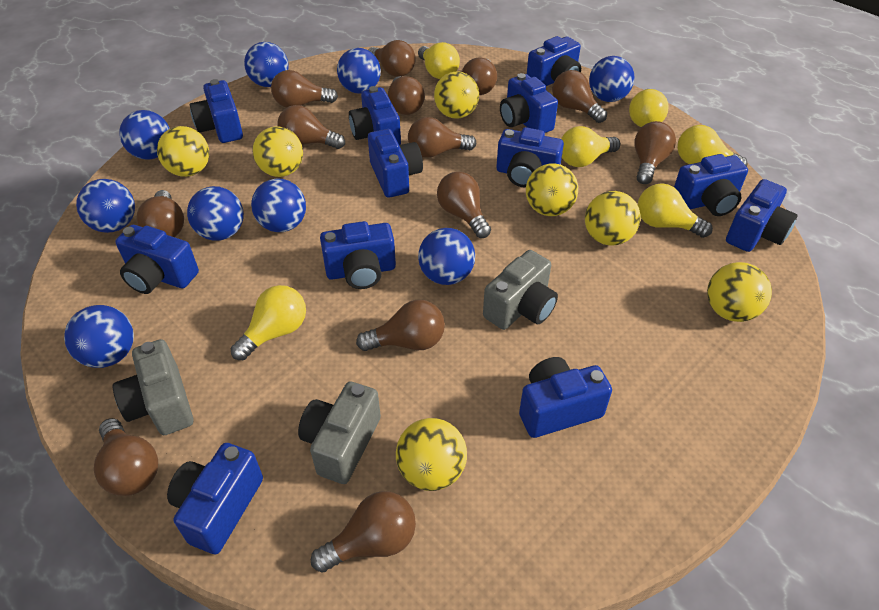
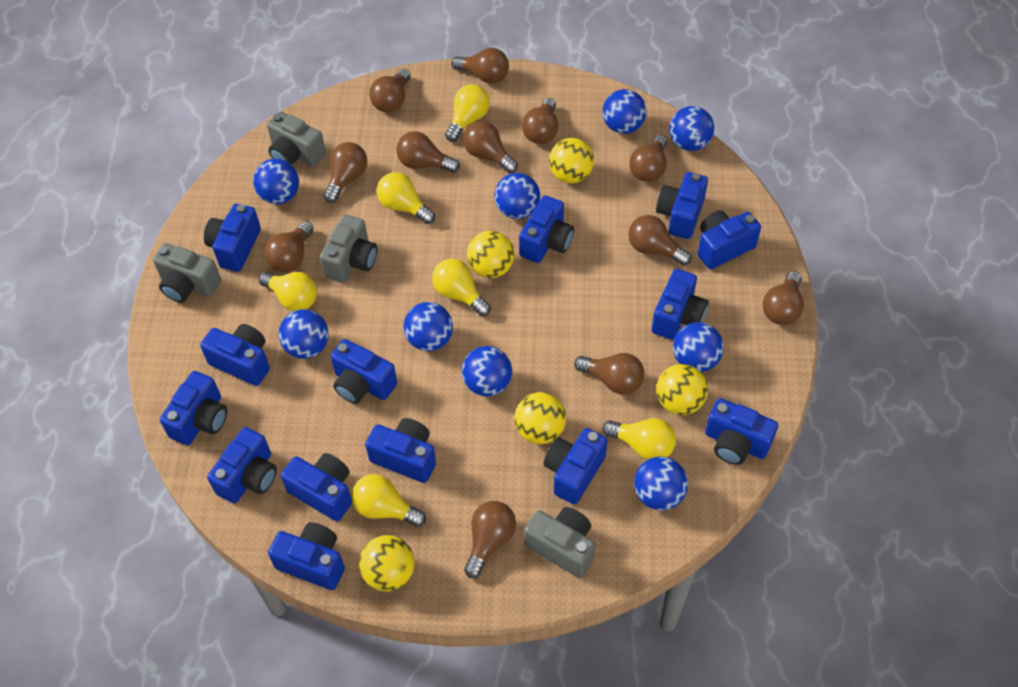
blue camera: [115,225,199,294] [167,443,263,554] [190,79,243,143] [320,221,396,289] [349,86,401,145] [368,129,423,198] [496,127,564,187] [500,73,558,133] [519,357,612,438] [527,36,581,86] [674,154,748,216] [726,179,798,252] = 12 -> [160,371,227,445] [200,324,270,386] [204,204,261,271] [207,427,277,503] [268,522,345,590] [281,453,352,521] [330,339,397,404] [365,418,436,483] [519,195,574,263] [544,428,607,505] [652,269,709,340] [656,172,708,239] [698,210,761,269] [705,398,778,465] = 14
brown light bulb: [94,418,158,496] [137,190,184,237] [271,70,338,108] [278,105,345,149] [311,491,416,573] [356,300,445,351] [368,40,416,77] [388,76,425,115] [408,117,477,158] [437,172,491,238] [462,58,497,95] [552,70,607,123] [634,121,676,184] = 13 -> [264,221,314,272] [323,142,367,203] [369,69,411,112] [396,131,460,173] [451,48,509,84] [463,121,518,173] [464,501,516,578] [522,98,558,144] [574,353,644,395] [628,215,691,266] [629,135,667,182] [763,271,804,325] = 12
grey camera: [113,339,193,435] [298,382,381,484] [483,250,558,330] = 3 -> [153,243,221,303] [267,112,326,167] [320,215,378,283] [524,507,595,578] = 4
yellow ball: [157,126,209,177] [252,126,303,177] [396,418,467,491] [434,71,479,119] [526,163,578,216] [585,191,641,246] [707,262,772,322] = 7 -> [359,535,415,591] [467,231,514,278] [514,392,566,444] [549,138,594,183] [656,364,708,415] = 5

